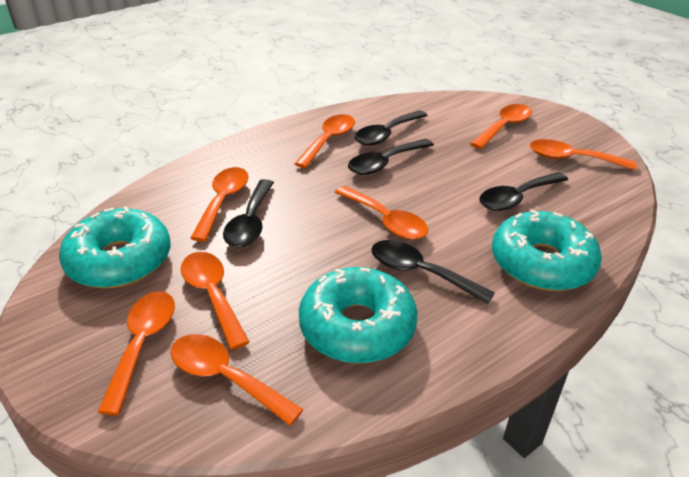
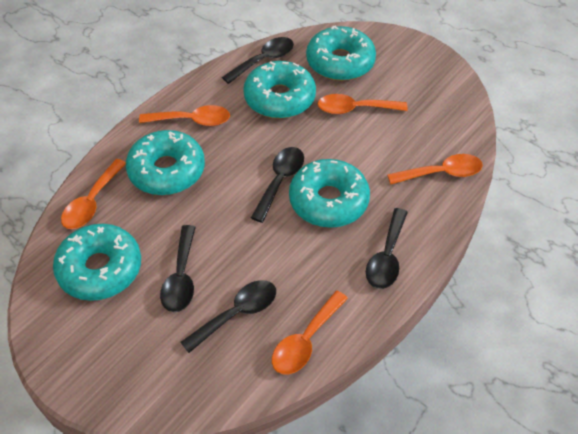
orange spoon: [98,291,175,415] [170,334,304,426] [181,252,249,350] [190,167,248,242] [294,114,355,168] [335,186,428,240] [470,104,532,149] [530,139,637,170] = 8 -> [61,159,126,229] [139,105,230,126] [272,291,348,374] [318,94,408,114] [387,154,483,185] = 5
turquoise donut: [59,207,170,288] [299,267,418,364] [492,210,602,291] = 3 -> [53,224,141,301] [126,130,205,195] [243,61,316,119] [289,159,370,228] [306,26,376,81] = 5

